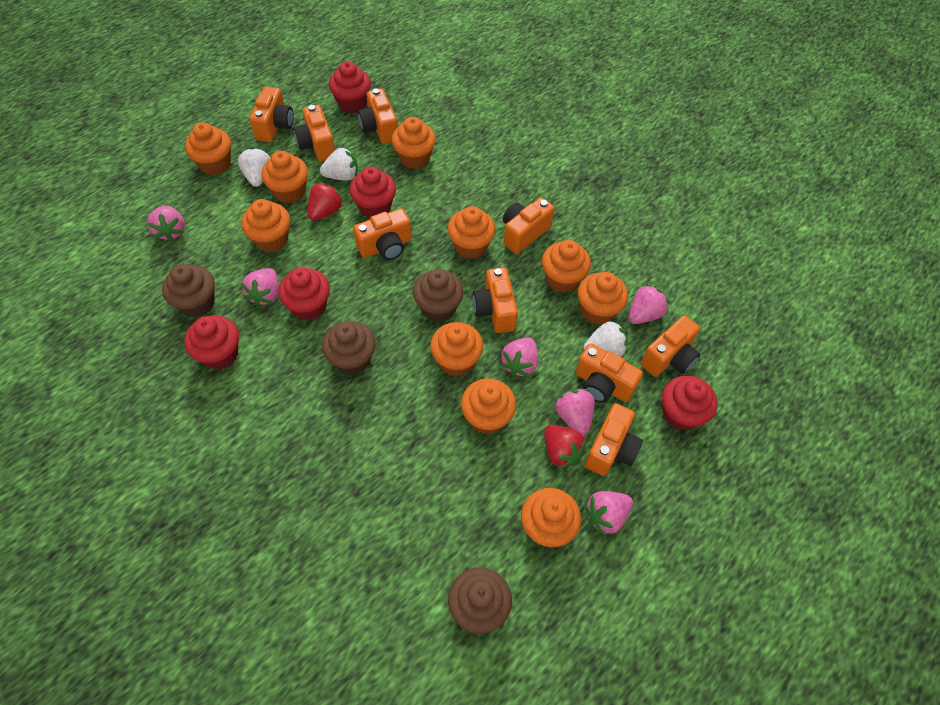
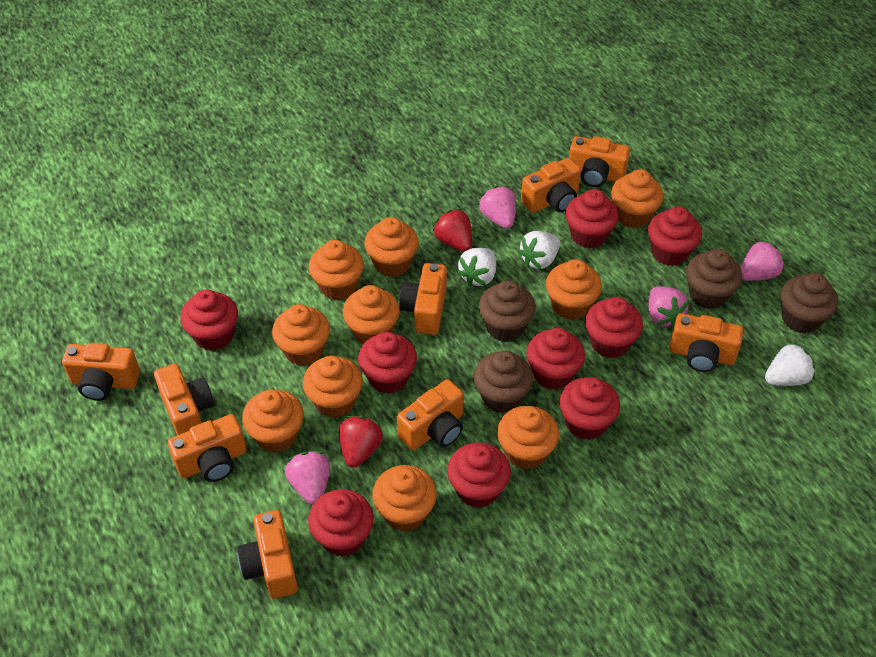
pink strawberry: [147,206,185,242] [241,268,279,307] [500,338,538,377] [555,389,595,435] [585,491,633,536] [629,284,669,324] = 6 -> [285,451,330,505] [479,186,516,229] [648,286,689,328] [741,240,785,281] = 4
red cupcake: [184,315,239,370] [278,267,330,321] [329,61,371,113] [349,167,396,218] [662,376,717,431] = 5 -> [180,289,238,351] [308,489,374,557] [358,332,417,394] [447,443,511,508] [526,328,585,390] [559,377,620,440] [565,189,619,249] [585,297,643,358] [648,206,702,266] = 9

